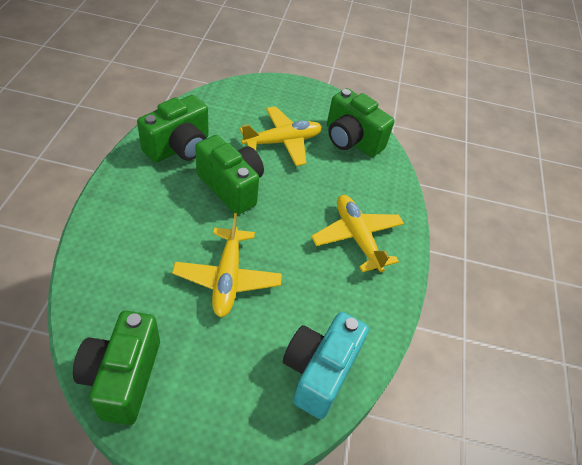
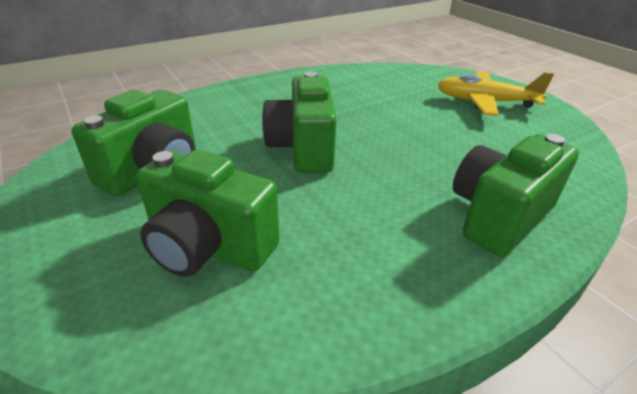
turquoise camera: [283,312,369,419] = 1 -> none = 0
yellow plane: [172,213,282,317] [240,106,322,166] [311,195,404,272] = 3 -> [438,71,554,116] = 1

